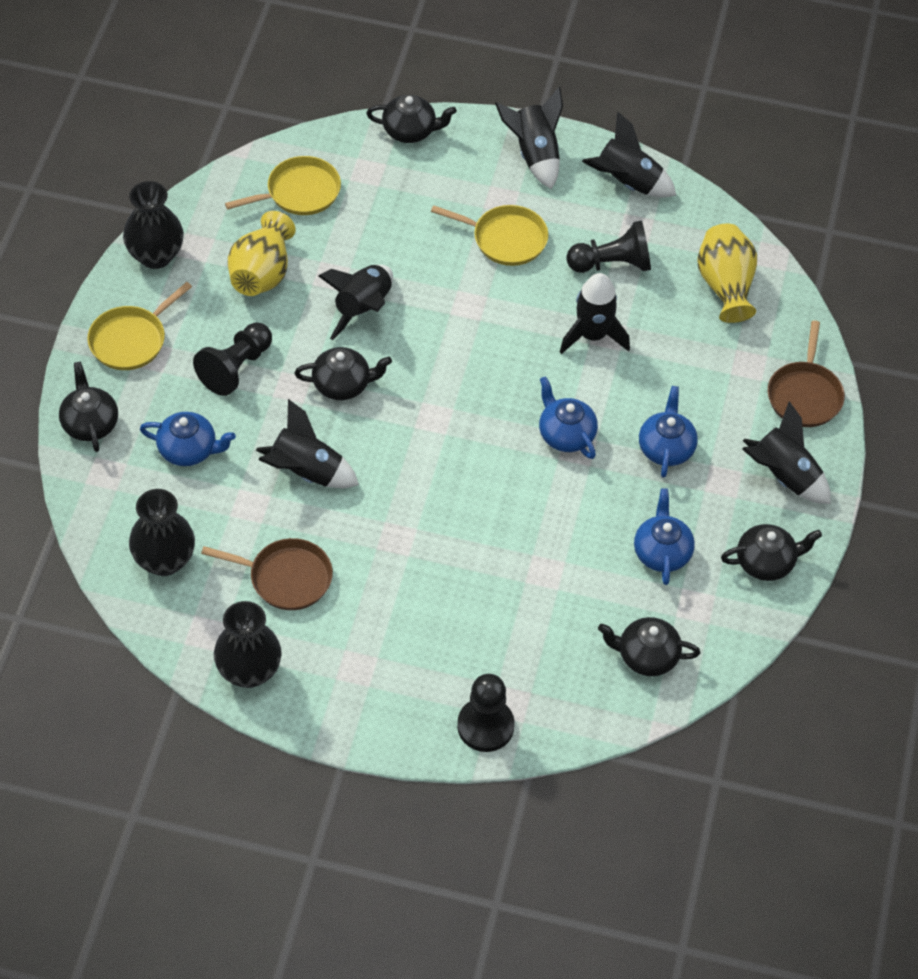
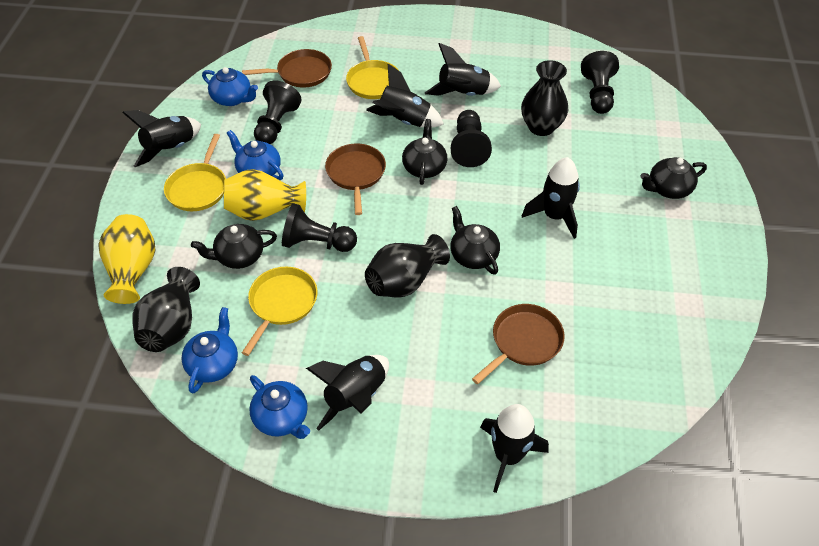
black pawn: [193,323,272,396] [457,674,515,752] [567,220,651,273] = 3 -> [254,81,301,144] [282,203,357,252] [451,110,492,167] [581,51,619,114] = 4
black teapot: [59,361,118,452] [294,347,392,400] [366,95,457,143] [598,617,700,676] [721,524,822,581] = 5 -> [191,224,277,269] [402,119,447,185] [450,206,500,275] [640,157,707,199] = 4
brown pan: [201,538,333,610] [768,320,845,427] = 2 -> [242,49,332,88] [325,144,386,215] [472,304,565,384] = 3

